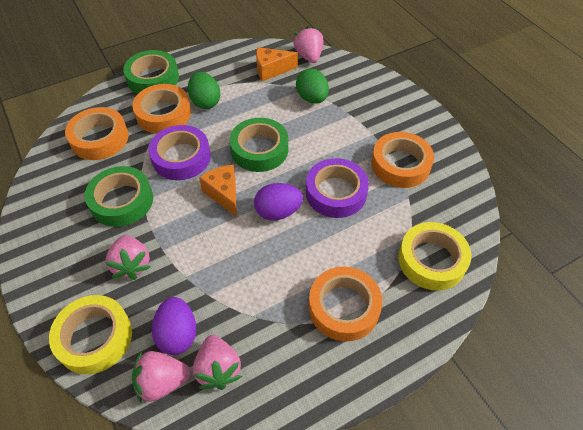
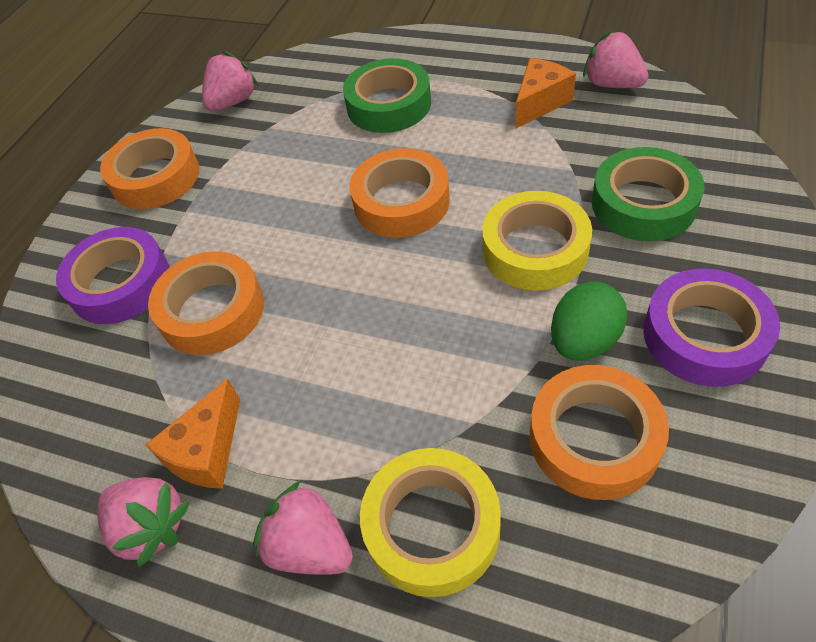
green egg: [188,72,221,109] [296,69,329,104] = 2 -> [551,281,628,361] = 1
green tape: [85,166,153,227] [123,50,179,94] [230,118,288,172] = 3 -> [343,58,431,133] [592,147,704,241] = 2
purple egg: [152,297,196,355] [254,183,303,220] = 2 -> none = 0

